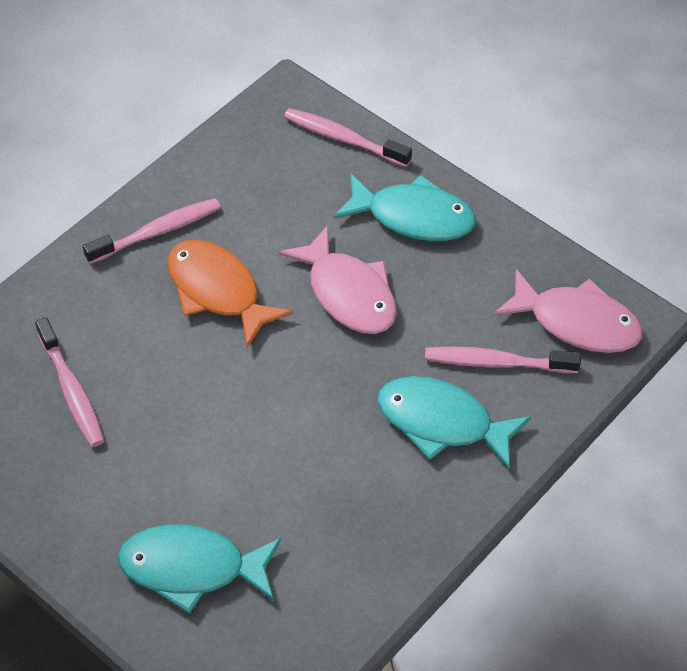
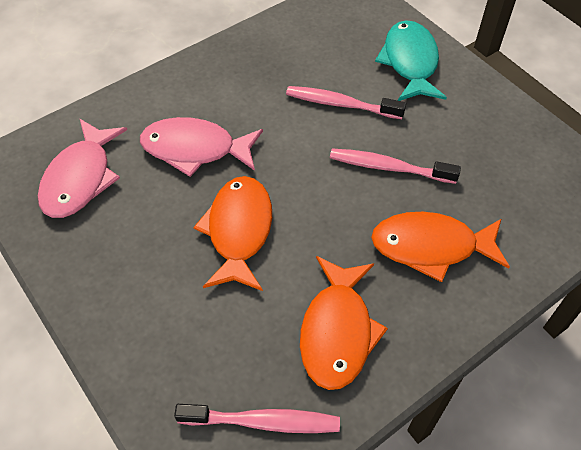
orange fish: [167,240,293,348] = 1 -> [194,176,272,291] [300,256,388,390] [371,212,510,282] = 3
pink toothbrush: [35,317,104,447] [83,198,221,264] [284,108,412,167] [425,346,581,373] = 4 -> [174,404,340,433] [286,86,406,119] [330,149,461,184] = 3
turquoise fish: [118,525,282,614] [334,173,476,241] [377,376,531,470] = 3 -> [375,20,447,101] = 1

